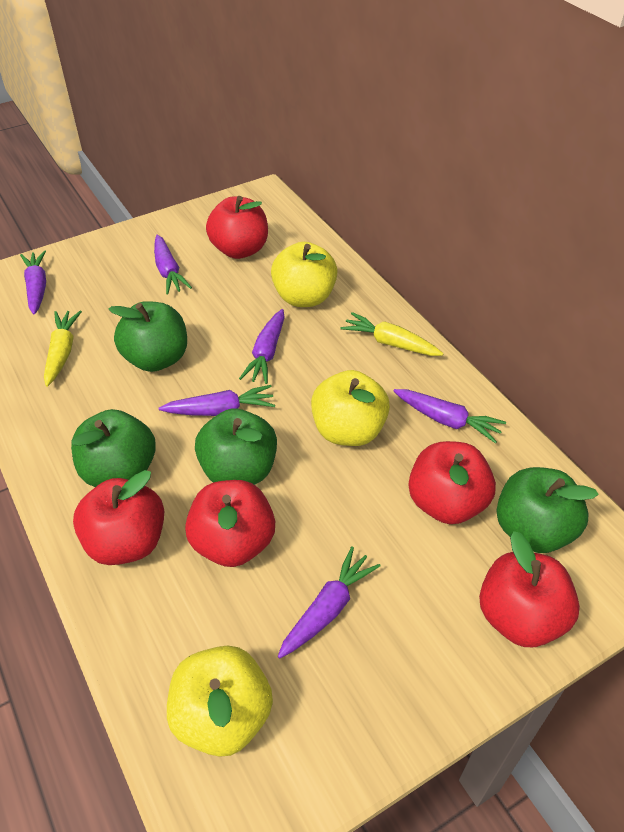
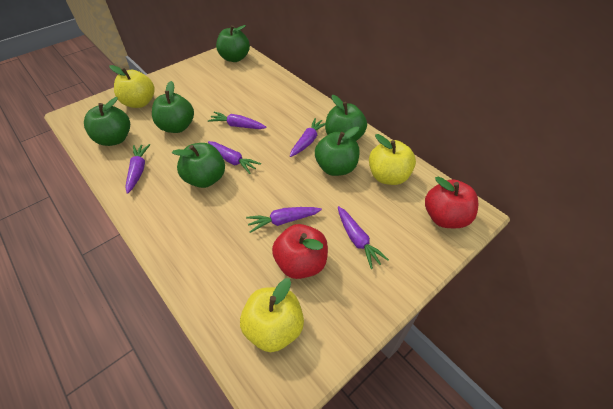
green apple: [71,409,156,487] [108,301,187,372] [195,408,277,485] [496,467,599,553] = 4 -> [84,97,130,146] [152,81,194,133] [172,143,225,188] [216,25,250,62] [315,127,360,176] [325,95,367,141] = 6
red apple: [73,470,164,565] [185,480,275,567] [206,196,268,259] [408,441,496,524] [479,531,580,647] = 5 -> [272,224,328,279] [425,177,478,228] = 2
yellow carrot: [44,311,82,387] [341,312,443,356] = 2 -> none = 0

